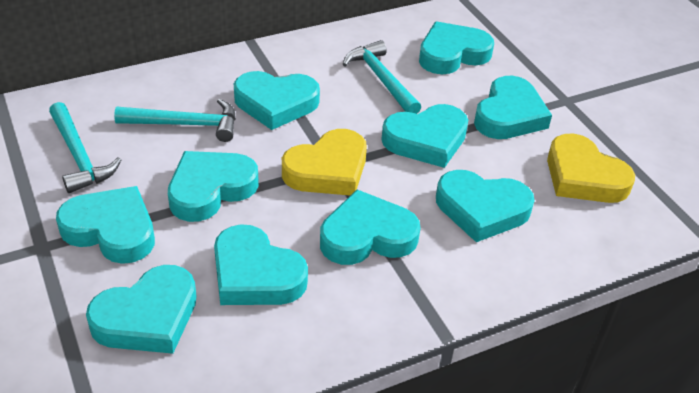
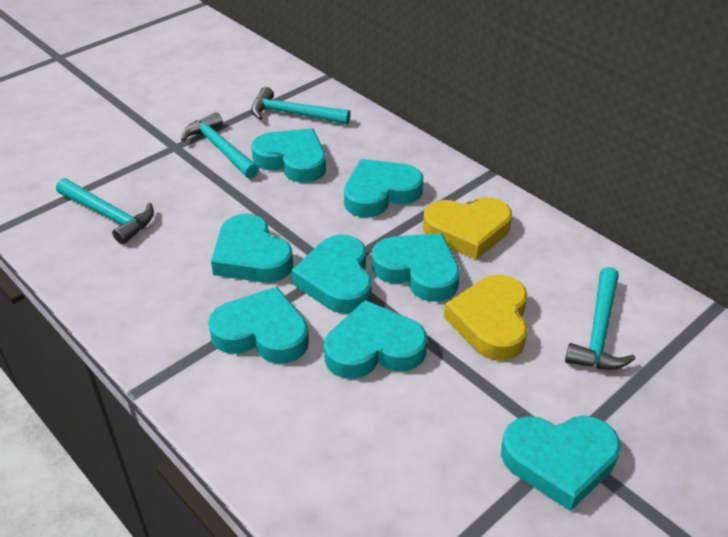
turquoise hammer: [49,102,121,193] [114,99,236,142] [343,40,421,114] = 3 -> [56,178,154,244] [181,112,259,179] [251,87,351,124] [565,267,635,370] = 4
turquoise heart: [56,186,155,264] [86,265,197,354] [168,151,259,222] [214,224,308,305] [234,71,320,130] [320,190,420,265] [381,104,468,168] [419,21,494,74] [436,170,534,242] [474,76,552,139] = 10 -> [208,287,309,364] [211,214,293,283] [251,128,326,183] [291,235,372,314] [324,300,427,379] [344,159,423,217] [372,233,460,302] [501,416,621,511] = 8

